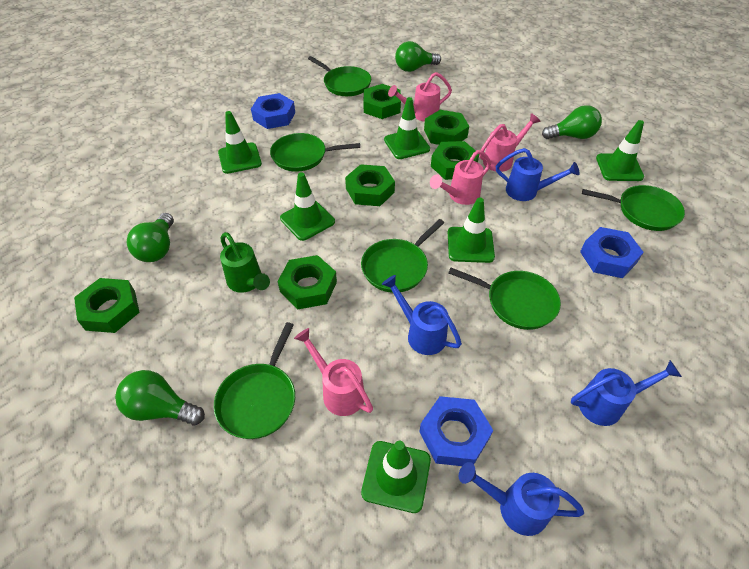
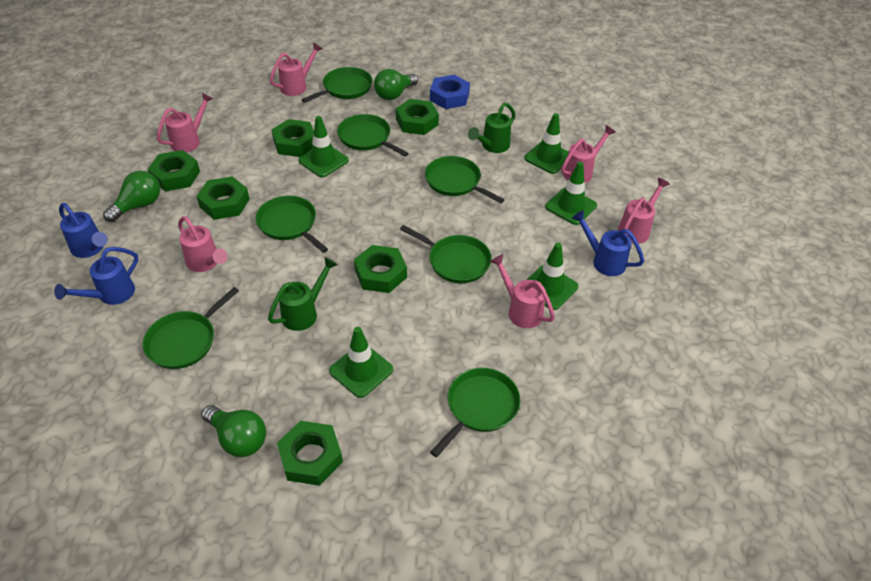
blue nut: [251,93,295,129] [419,396,493,466] [580,227,644,278] = 3 -> [430,75,470,109] = 1
blue watering can: [382,275,462,355] [459,462,584,536] [496,148,579,201] [571,360,682,426] = 4 -> [54,247,138,305] [59,203,108,258] [572,210,644,276] = 3
green light bulb: [115,370,205,425] [127,213,174,262] [395,41,441,72] [542,105,602,139] = 4 -> [103,171,160,222] [201,405,266,457] [374,69,418,100] = 3
green pan: [214,322,295,439] [270,133,360,172] [308,56,371,96] [361,219,444,293] [448,268,561,330] [582,185,685,231] = 6 -> [143,287,239,369] [256,195,328,253] [301,67,372,103] [337,114,409,157] [400,225,492,283] [425,156,505,203] [430,368,520,457] = 7
green traffic cone: [218,111,262,174] [280,172,335,241] [361,440,431,513] [384,97,430,159] [448,198,495,263] [596,120,644,181] = 6 -> [298,116,349,177] [329,327,394,398] [524,113,568,174] [527,243,578,310] [545,162,597,225] = 5
green watering can: [220,232,270,293] = 1 -> [268,257,338,331] [468,103,515,153] = 2
pink watering can: [294,328,373,416] [388,72,452,122] [430,150,491,205] [479,113,541,172] = 4 -> [157,93,213,152] [178,216,228,272] [270,42,323,96] [490,254,555,328] [561,125,616,183] [618,178,670,244] = 6

